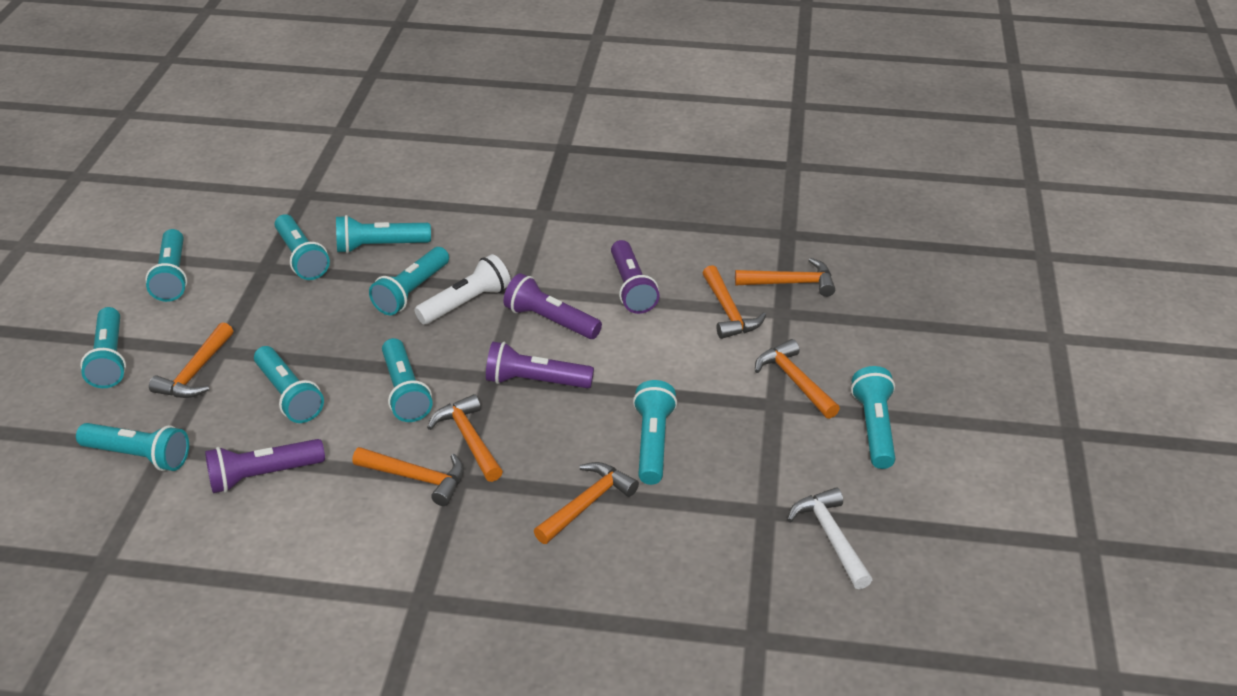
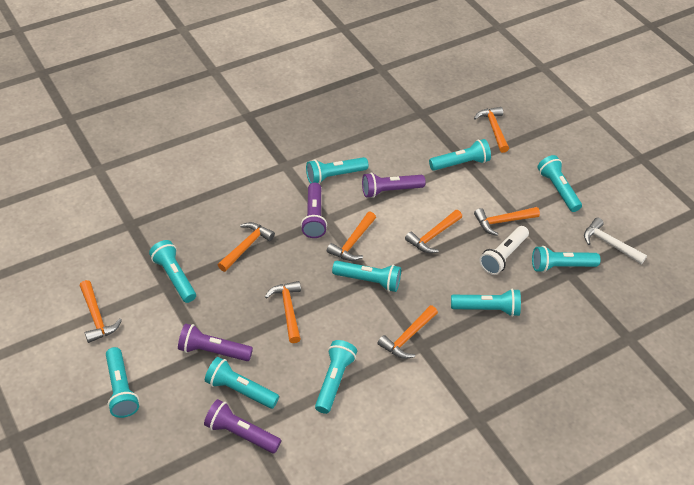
orange hammer: [149,322,233,398] [352,447,464,506] [427,394,503,482] [534,462,639,544] [703,265,766,339] [735,258,835,297] [755,339,840,419] = 7 -> [80,280,122,343] [218,222,275,272] [265,281,301,343] [327,211,376,261] [378,305,438,359] [405,210,462,253] [474,107,509,153] [474,207,540,236] = 8

